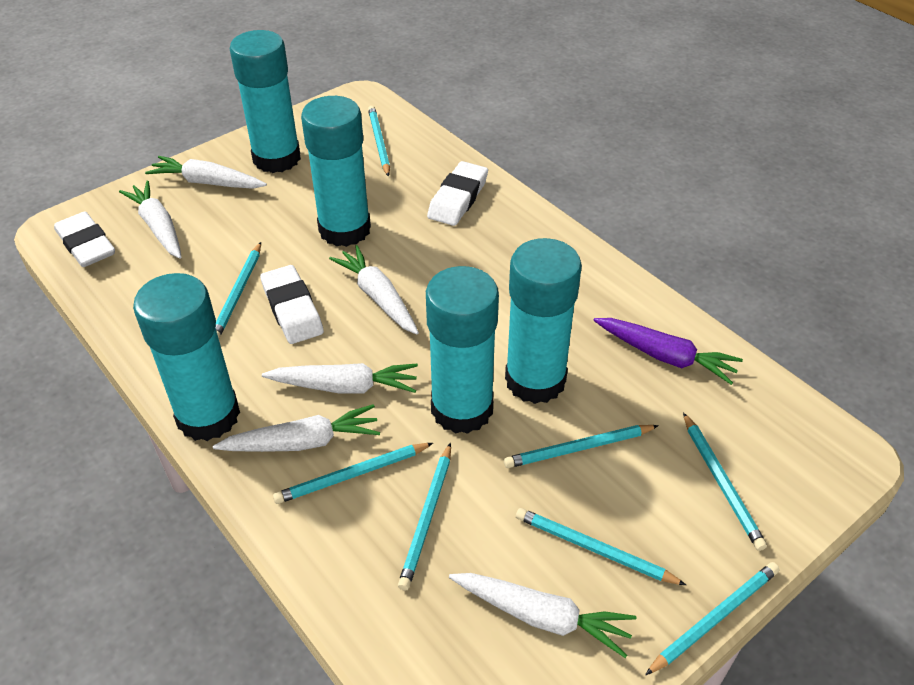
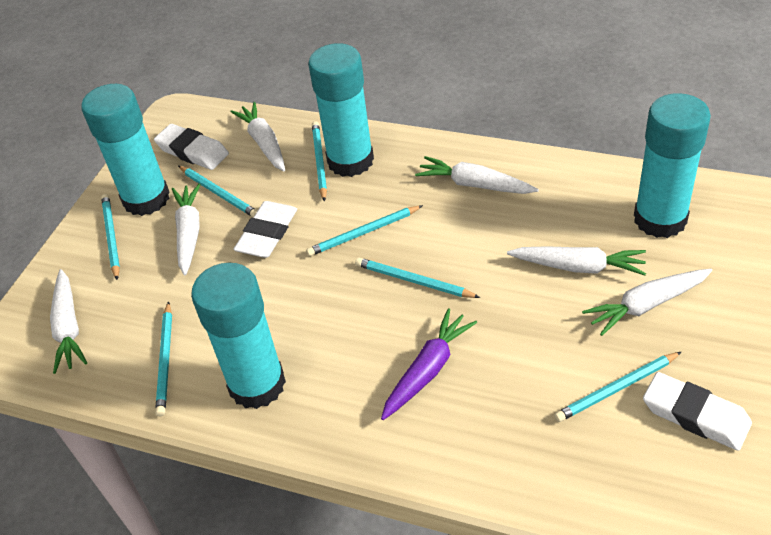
turquoise glue stick: [133,273,240,441] [230,30,301,173] [301,96,371,247] [426,266,499,434] [505,238,582,404] = 5 -> [82,84,169,216] [191,263,286,409] [308,43,374,177] [634,93,711,238] = 4
turquoise pencil: [215,242,261,338] [273,443,433,504] [368,106,390,177] [398,443,451,591] [504,425,659,468] [516,508,686,585] [645,562,779,675] [683,412,767,551] = 8 -> [101,194,120,280] [155,301,172,416] [178,166,257,217] [306,205,423,256] [312,121,327,202] [355,258,480,298] [554,352,681,422] = 7

